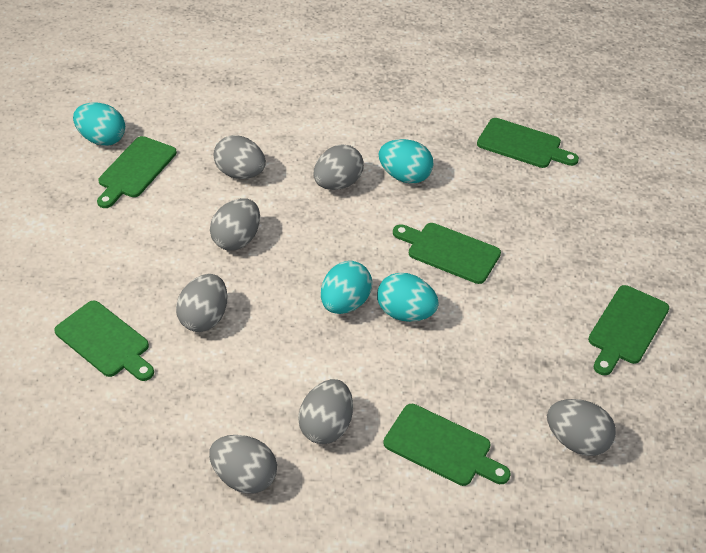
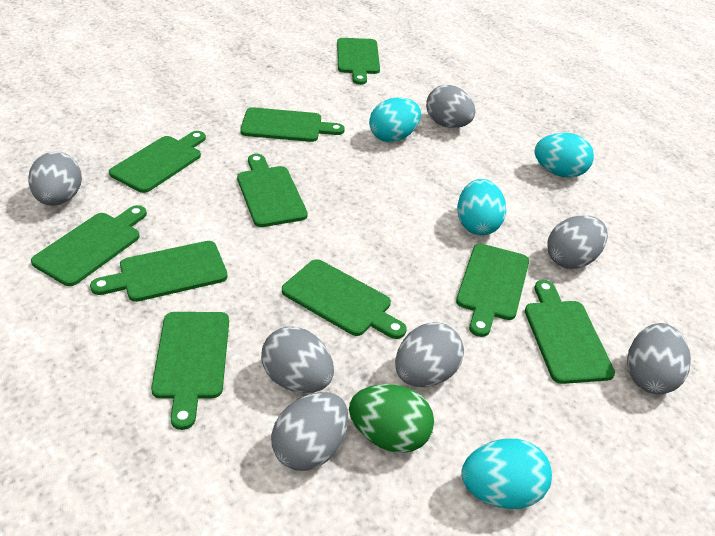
green cutting board: [54,300,154,381] [97,136,177,208] [383,404,511,486] [393,223,501,284] [477,118,579,168] [588,285,669,375] = 6 -> [31,205,147,286] [90,241,228,302] [109,131,206,193] [151,312,229,430] [237,154,308,227] [240,107,345,142] [282,259,407,339] [337,38,380,85] [456,244,529,337] [525,280,615,384] = 10
green egg: none = 0 -> [349,384,434,453] = 1

